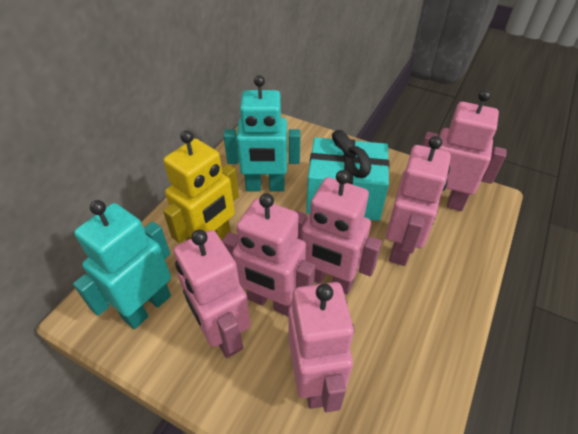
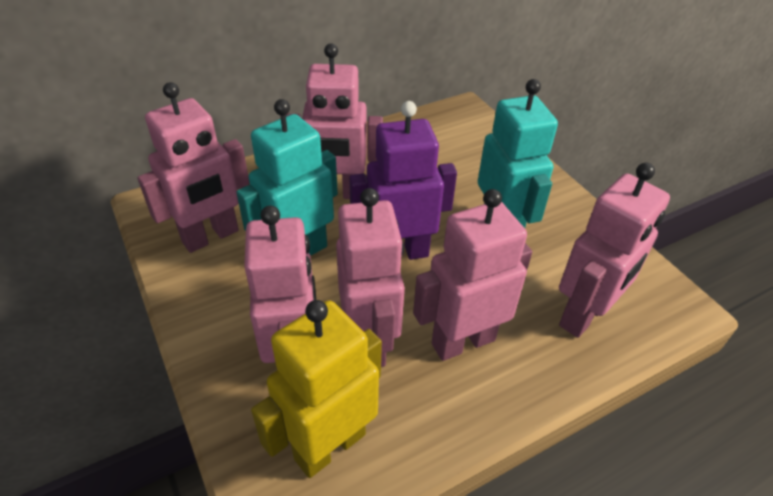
purple robot: none = 0 -> [349,101,457,260] = 1
turquoise gift: [306,130,390,221] = 1 -> none = 0

